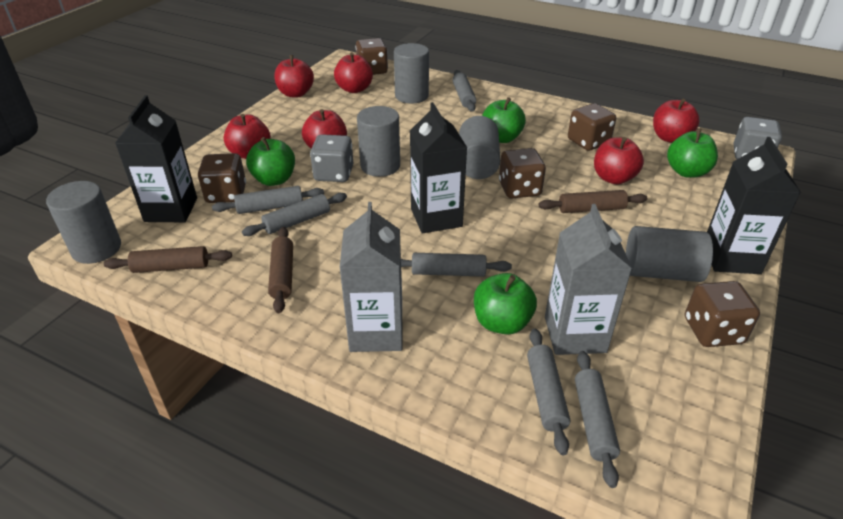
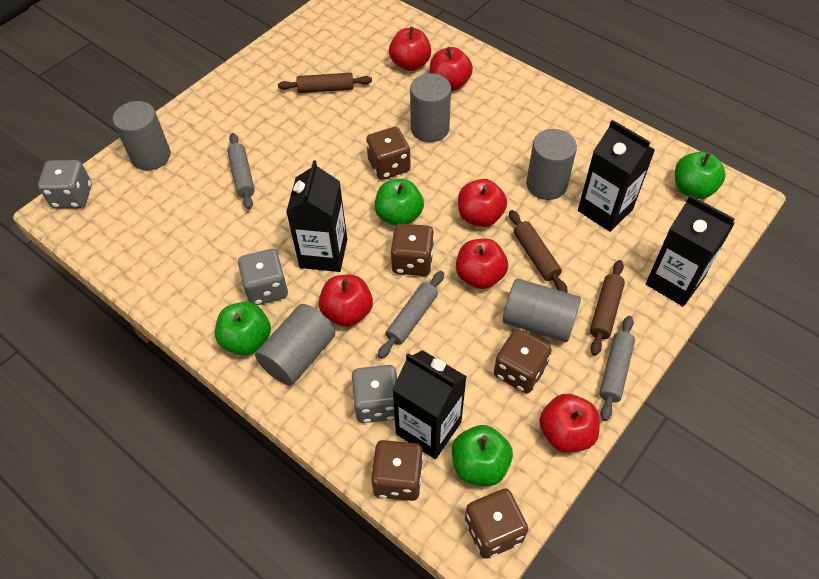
black carton: [115,95,197,222] [410,102,467,234] [707,137,801,274] = 3 -> [286,160,347,272] [392,350,467,459] [578,120,655,232] [646,195,735,307] = 4
grey carton: [340,202,403,352] [545,204,632,355] = 2 -> none = 0
grey dice: [310,134,353,182] [734,117,782,159] = 2 -> [38,160,92,208] [238,249,288,305] [352,365,398,423] = 3
grey rolling pin: [212,186,324,214] [242,193,347,236] [401,253,512,277] [453,70,476,112] [527,328,570,455] [575,351,620,488] = 6 -> [227,133,255,209] [378,271,444,359] [599,316,635,421] = 3

